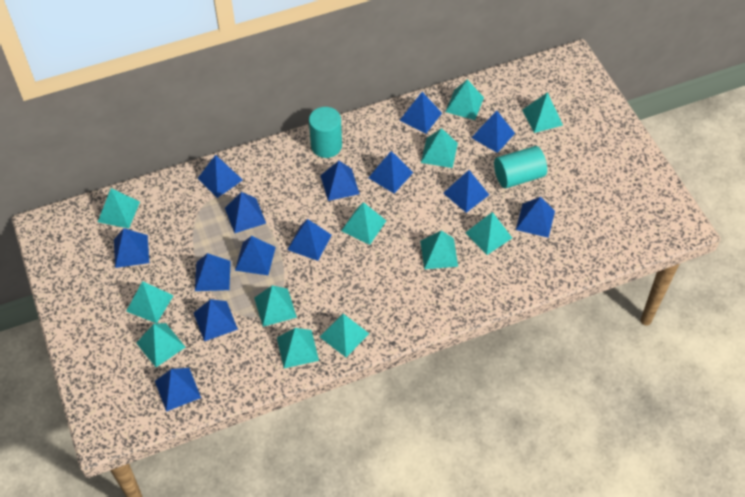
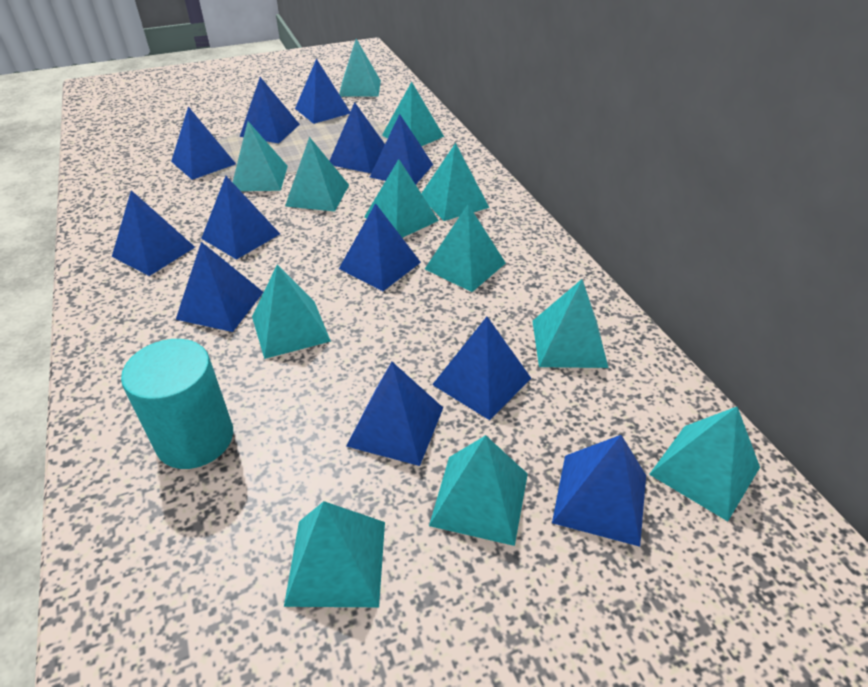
blue pyramid: [114,228,149,268] [155,368,201,412] [194,299,238,341] [195,253,231,291] [197,155,242,198] [225,192,266,233] [235,236,276,275] [287,219,332,261] [320,161,360,201] [368,151,413,193] [399,92,442,133] [443,170,489,213] [471,111,515,153] [516,197,555,238] = 14 -> [112,190,195,276] [171,107,236,180] [176,242,263,332] [201,176,280,260] [240,77,300,143] [295,59,350,124] [330,102,385,173] [339,203,421,291] [346,362,443,466] [370,114,433,185] [432,317,531,420] [552,435,646,547] = 12
turquoise cylinder: [309,107,342,158] [494,146,547,188] = 2 -> [121,339,233,469] = 1

